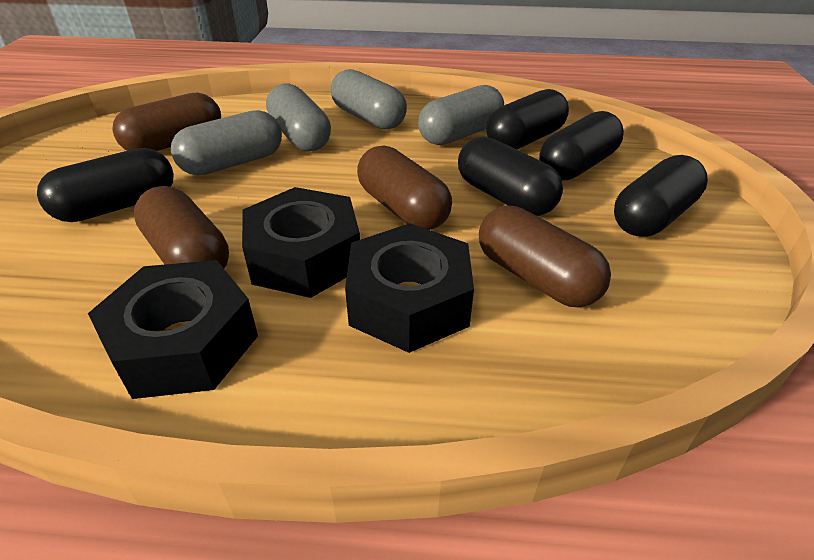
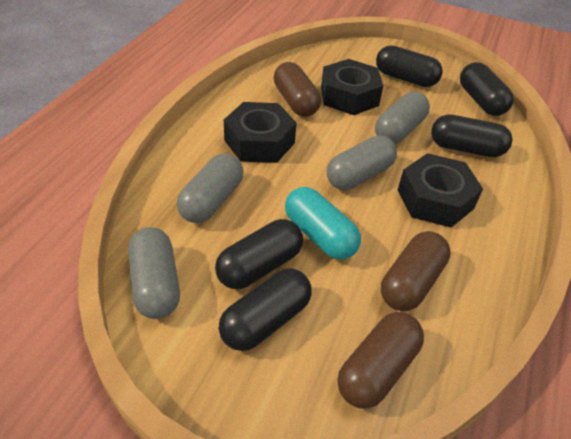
brown capsule: [112,92,221,151] [134,186,229,268] [357,145,452,230] [479,206,611,307] = 4 -> [274,62,321,117] [338,312,424,409] [381,231,451,311] = 3
turquoise capsule: none = 0 -> [285,187,361,260] = 1

